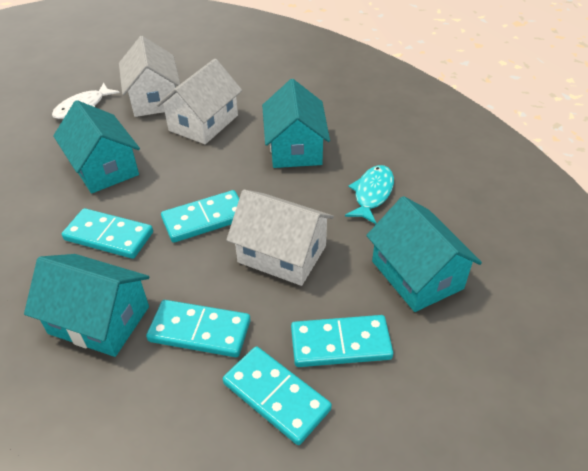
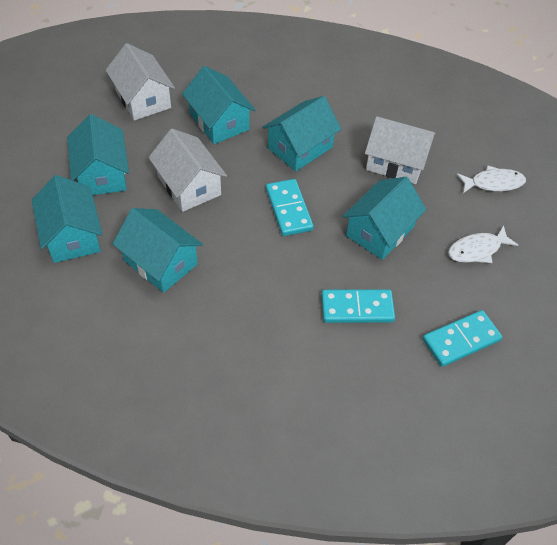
turquoise domino: [62,208,153,259] [146,300,251,357] [161,190,239,243] [223,346,332,445] [291,315,393,367] = 5 -> [266,179,314,236] [321,289,395,323] [423,310,502,367] = 3
turquoise fish: [345,165,394,224] = 1 -> none = 0
turquoise house: [24,254,149,357] [53,100,140,194] [262,79,330,168] [366,196,482,312] = 4 -> [32,175,102,263] [67,114,129,195] [113,208,203,293] [182,66,255,144] [262,96,341,171] [342,177,426,260] = 6
white fish: [52,83,120,119] = 1 -> [448,225,518,263] [457,165,526,193] = 2

